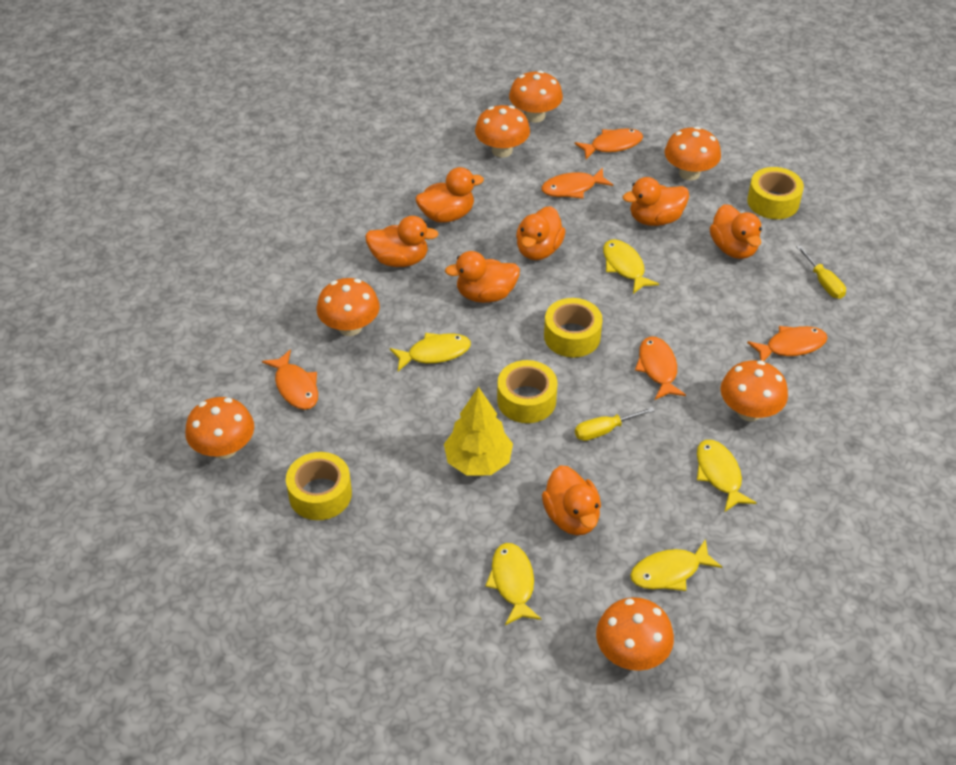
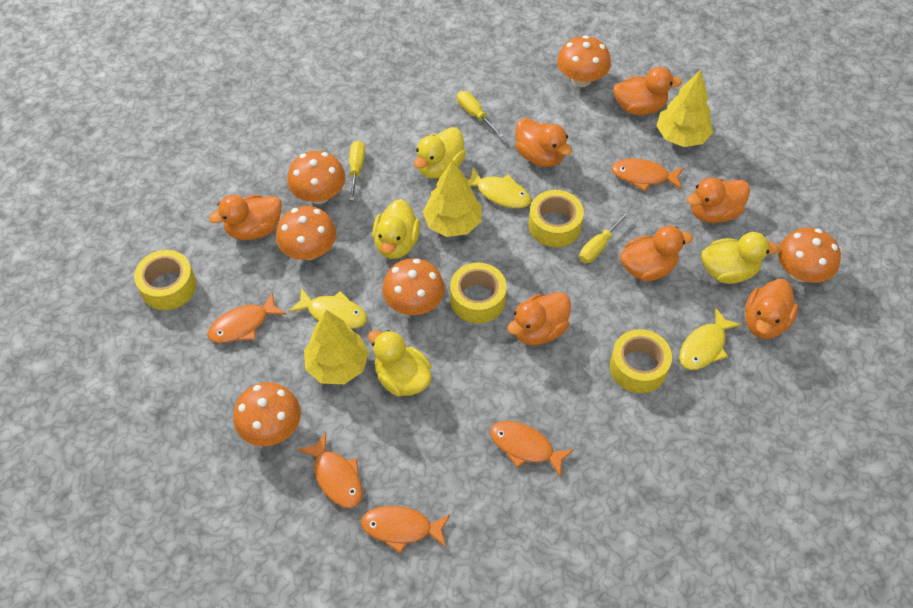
orange mushroom: [185,397,254,459] [317,278,380,336] [475,105,530,158] [509,70,563,123] [596,597,674,671] [664,126,721,181] [721,360,788,421] = 7 -> [233,382,301,446] [276,206,336,260] [287,151,346,204] [382,258,445,315] [557,35,611,87] [778,227,841,283] = 6
yellow duck: none = 0 -> [368,330,432,396] [372,199,420,259] [414,127,466,178] [701,232,779,284] = 4
yellow fish: [390,333,471,371] [485,543,541,625] [603,239,659,294] [630,539,722,591] [697,440,756,511] = 5 -> [289,288,367,329] [468,168,531,208] [679,308,742,370] = 3
yellow screwdriver: [575,407,655,441] [797,245,846,299] = 2 -> [349,141,365,201] [457,91,504,138] [579,212,630,263] = 3
yellow tree: [444,387,513,475] = 1 -> [304,310,369,384] [423,160,481,237] [656,70,713,147] = 3

